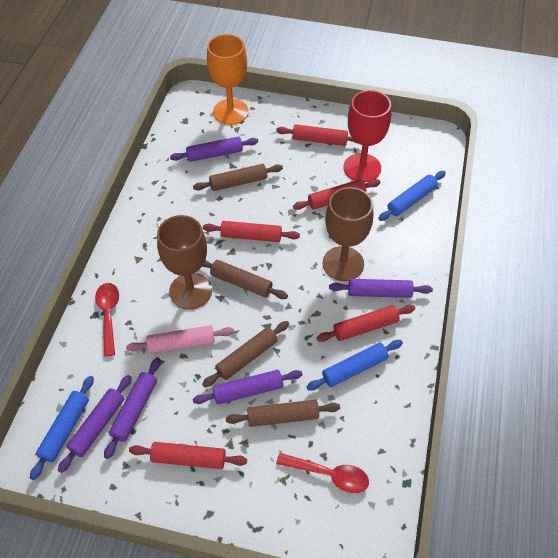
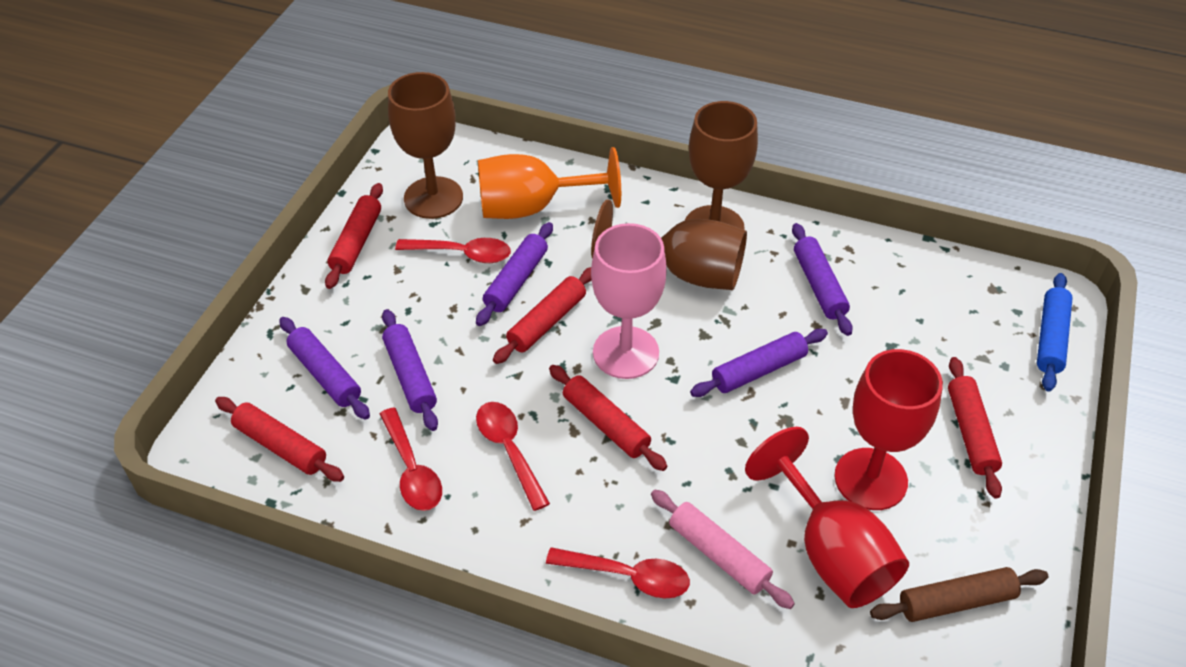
blue rolling pin: [30,376,94,480] [307,340,403,391] [378,171,446,221] = 3 -> [1037,273,1073,391] = 1
brown goblet: [157,215,212,310] [323,187,373,281] = 2 -> [388,72,463,219] [591,199,747,290] [685,101,758,230] = 3
brown rolling pin: [193,164,283,191] [202,260,288,299] [202,321,289,388] [226,400,340,427] = 4 -> [870,567,1049,622] = 1
pink goblet: none = 0 -> [591,223,667,379] = 1
red goblet: [344,90,391,182] = 1 -> [745,427,909,608] [834,349,943,510] = 2
red spoon: [95,283,119,357] [276,453,369,493] = 2 -> [380,408,442,511] [395,238,511,263] [476,402,550,511] [546,547,690,598] = 4

